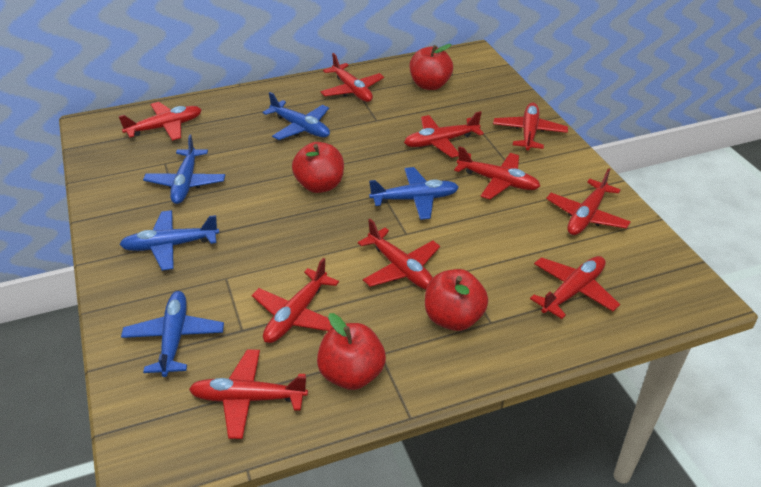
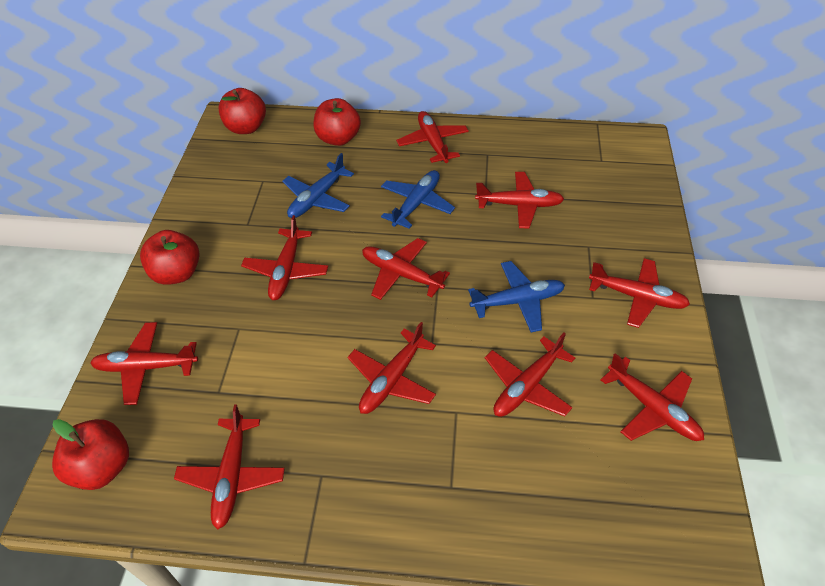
blue plane: [119,210,219,271] [121,291,224,377] [143,135,225,204] [262,92,330,140] [369,167,459,220] = 5 -> [282,153,354,218] [381,170,455,229] [468,261,565,332] = 3

